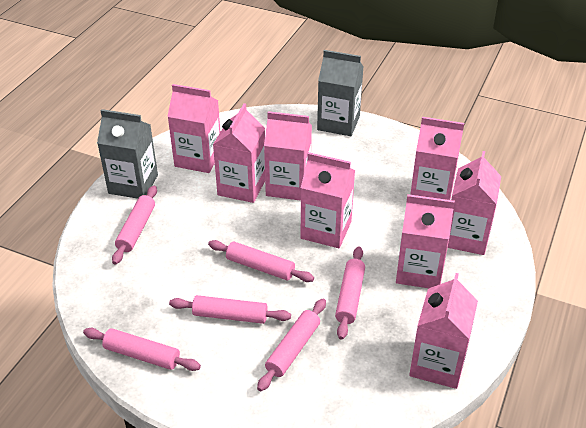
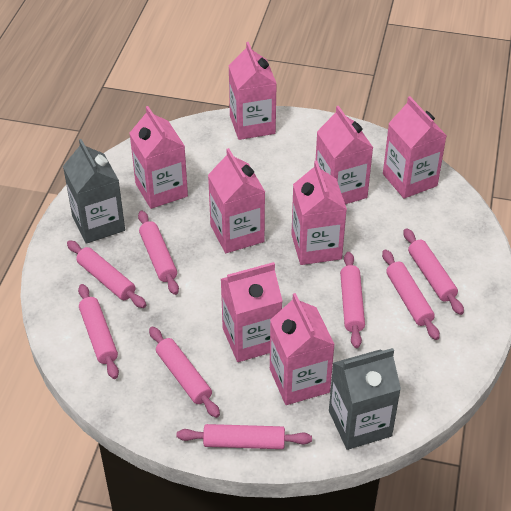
pink rolling pin: [83,328,201,371] [112,185,157,264] [169,295,291,324] [208,240,314,282] [257,299,326,392] [335,246,365,340] = 6 -> [67,240,146,308] [78,284,119,379] [138,211,179,295] [149,327,220,418] [177,424,312,449] [340,252,365,348] [382,250,440,340] [404,228,464,315] = 8

